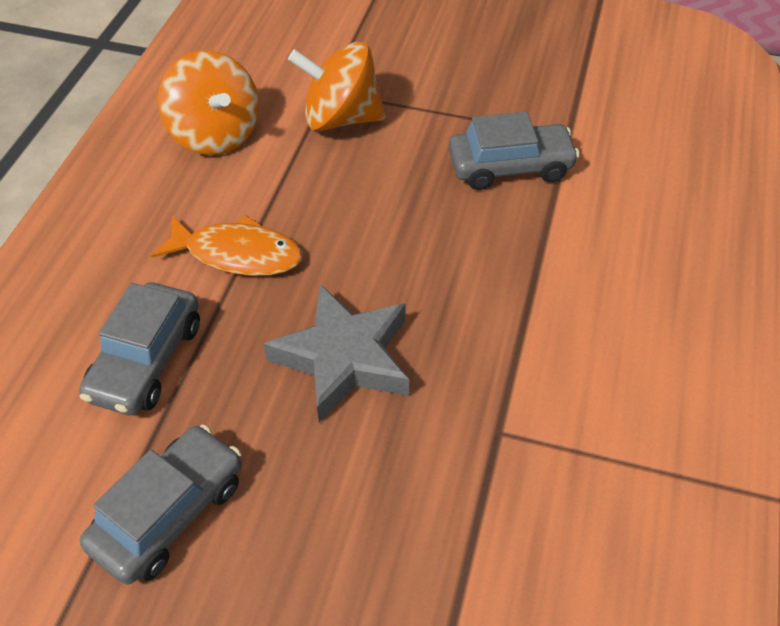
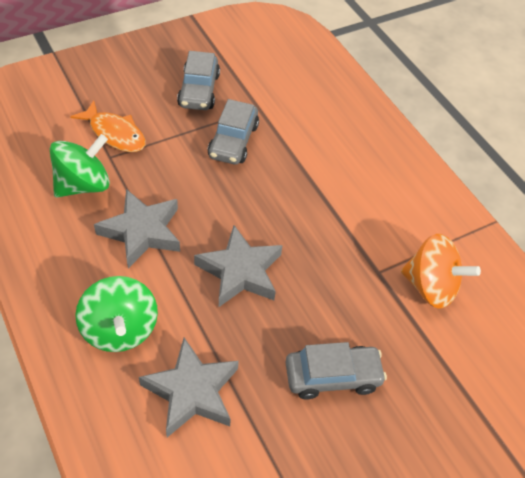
green spinning top: none = 0 -> [50,134,110,197] [75,276,158,352] = 2
grey star: [264,284,409,423] = 1 -> [94,189,180,268] [139,338,239,437] [194,225,283,307] = 3
orange spinning top: [158,50,259,155] [288,42,386,131] = 2 -> [401,234,481,309] = 1

